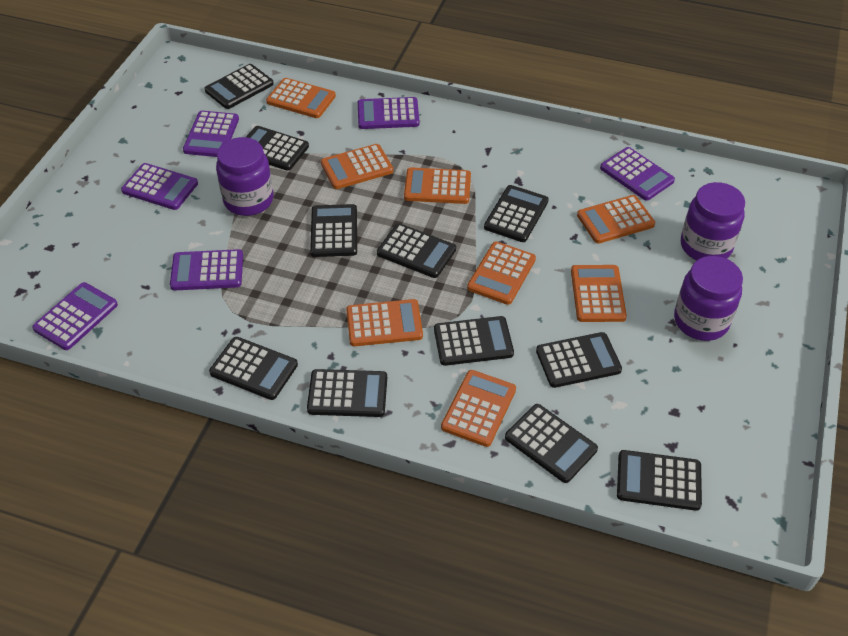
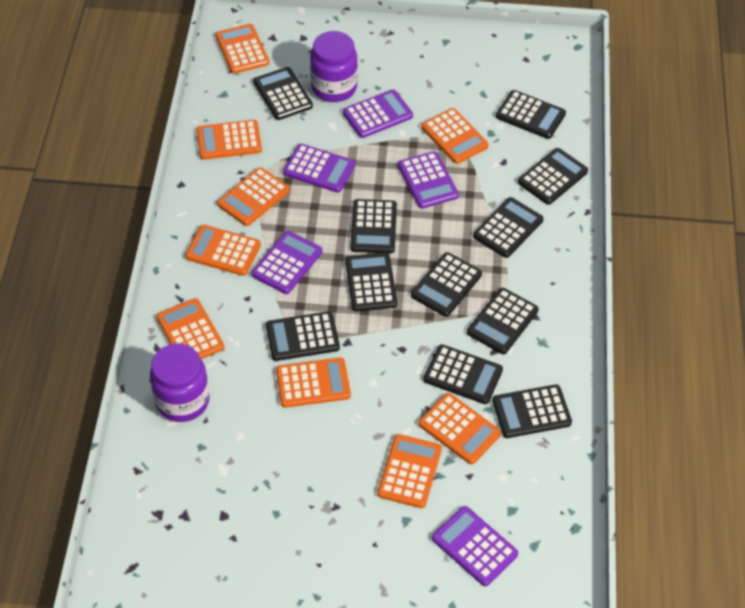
orange calculator: [266,78,336,118] [321,144,393,189] [346,299,423,346] [404,167,471,204] [441,370,516,447] [467,241,536,305] [571,265,627,322] [577,195,655,244] = 8 -> [156,298,224,359] [185,225,261,276] [196,120,262,160] [215,24,269,74] [217,167,290,226] [276,358,351,408] [377,434,442,508] [419,393,501,464] [421,108,488,164] = 9
purple calculator: [32,282,118,350] [121,163,198,210] [170,249,243,291] [183,111,239,157] [358,97,419,129] [600,147,675,201] = 6 -> [252,231,322,294] [283,144,355,193] [343,89,413,138] [398,151,459,209] [432,506,518,586] = 5
purple jar: [216,137,273,216] [674,256,743,341] [681,182,745,260] = 3 -> [150,343,210,422] [310,31,358,102] = 2

